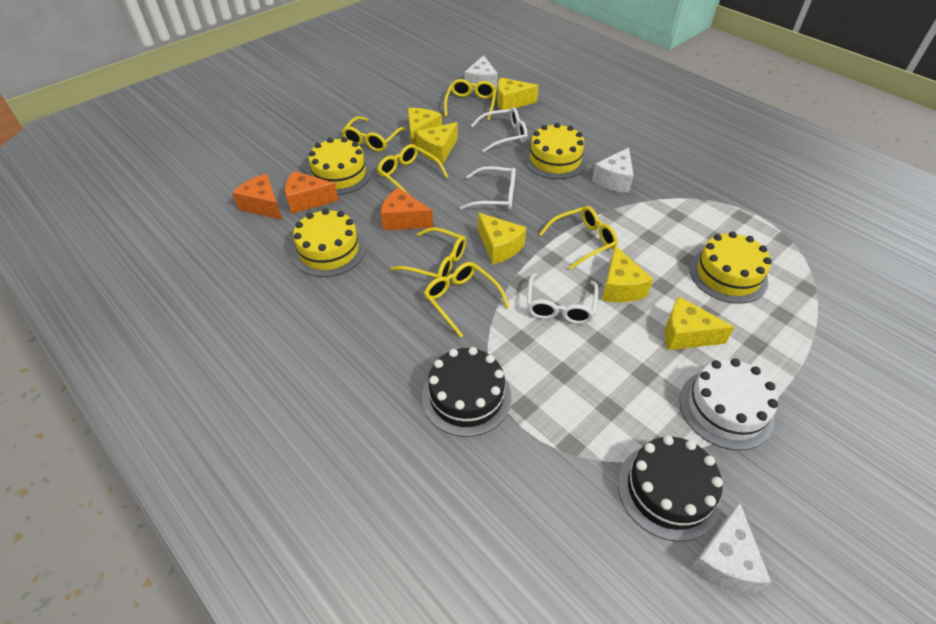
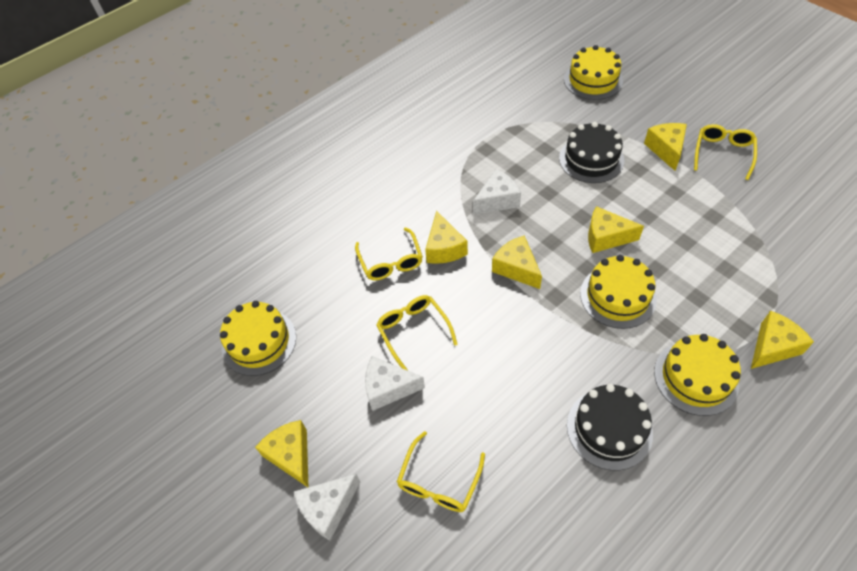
orange cheese: [232,174,282,220] [285,171,339,214] [381,187,433,230] = 3 -> none = 0
white cake: [679,358,778,451] = 1 -> none = 0
white glasses: [460,166,516,210] [470,107,527,152] [527,273,599,324] = 3 -> none = 0
yellow glasses: [342,116,407,152] [377,144,448,193] [391,227,466,278] [424,262,510,338] [444,79,496,120] [539,206,618,270] = 6 -> [355,227,423,280] [376,295,458,371] [397,431,485,512] [694,124,757,180] = 4

